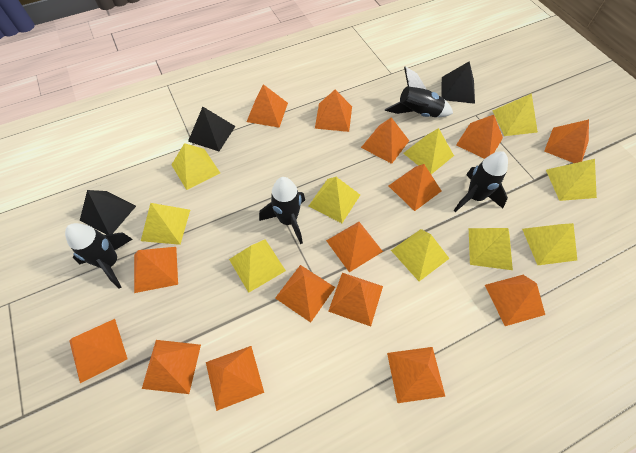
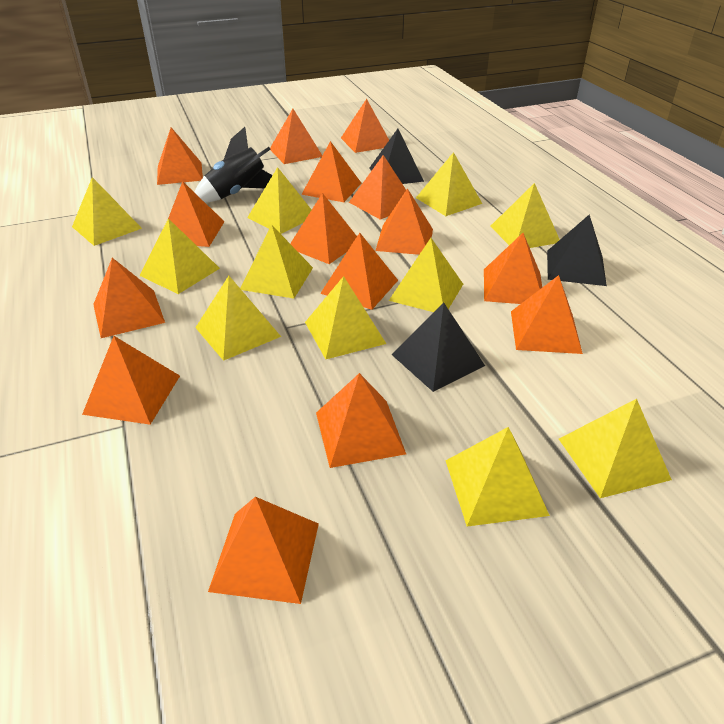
black rocket: [65,223,133,289] [259,177,305,244] [385,67,453,117] [453,151,508,212] = 4 -> [194,127,273,203] = 1
yellow pyramid: [141,203,190,245] [171,143,220,190] [229,239,286,293] [308,177,360,223] [391,229,450,281] [403,128,454,174] [469,228,513,270] [492,93,538,136] [522,223,577,265] [546,159,597,201] = 10 -> [72,177,142,246] [139,218,220,294] [195,276,281,361] [240,225,313,298] [247,167,311,234] [305,276,386,359] [389,238,463,312] [416,152,482,216] [446,427,550,527] [491,183,560,248] [559,399,672,498] = 11

